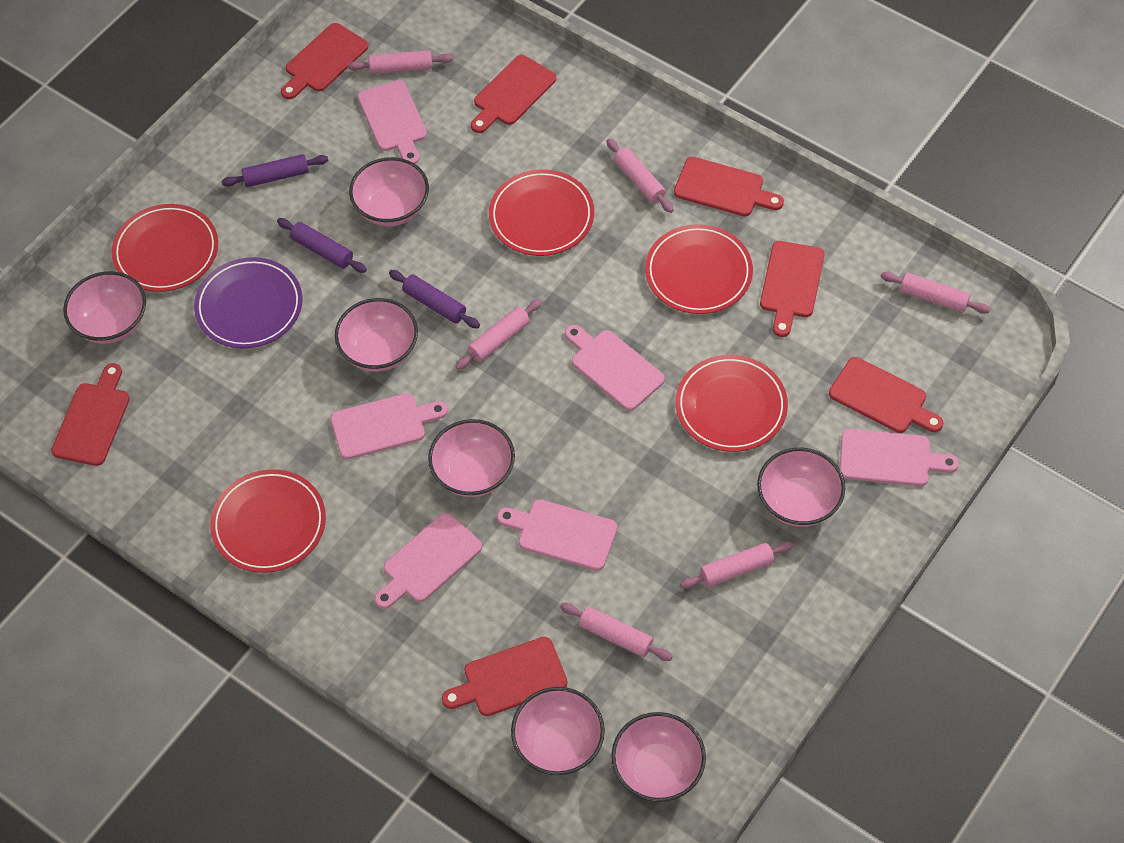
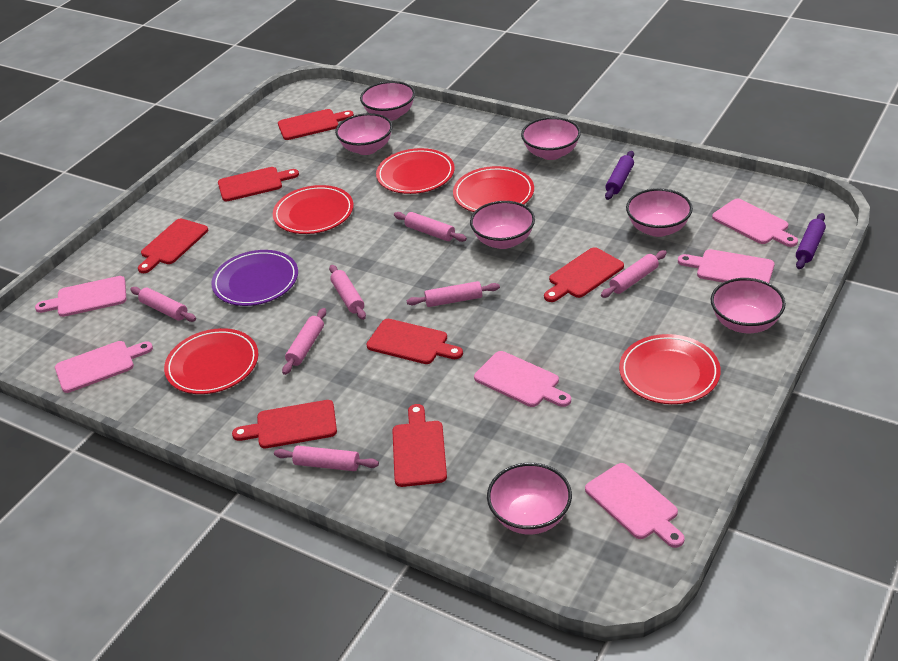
pink rolling pin: [348,50,453,74] [455,299,542,370] [560,603,673,661] [606,139,674,213] [680,541,794,589] [881,272,990,314] = 6 -> [130,287,196,322] [274,446,379,471] [282,308,326,375] [329,265,366,320] [394,212,467,242] [407,281,500,307] [601,250,667,298] = 7
purple rolling pin: [222,154,328,187] [277,218,367,273] [389,270,480,328] = 3 -> [605,151,634,200] [796,213,826,269] = 2

